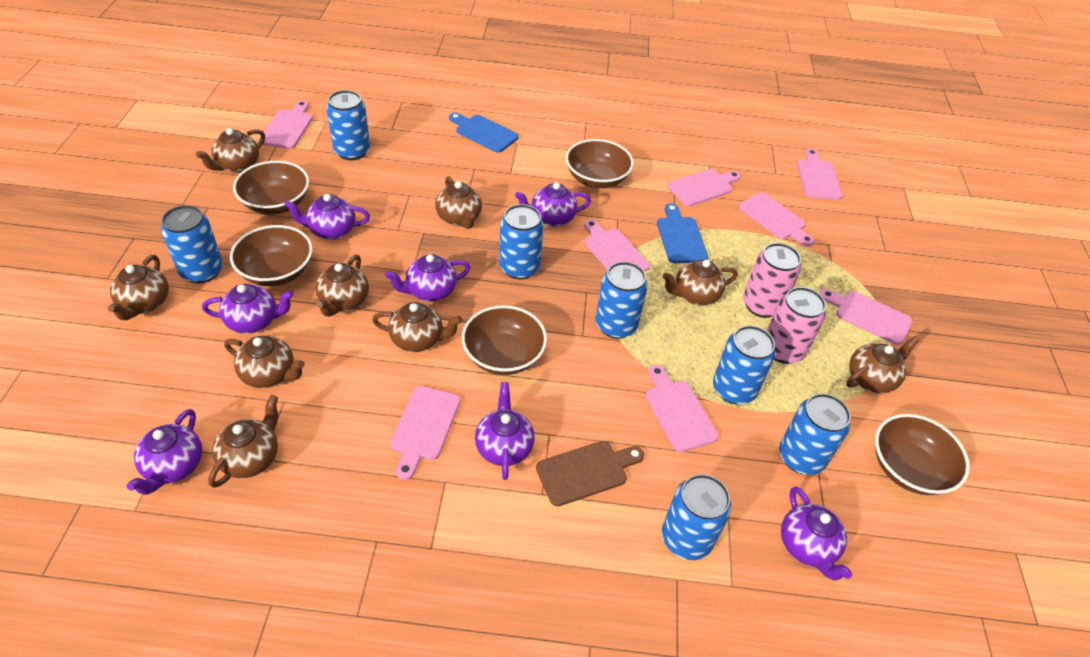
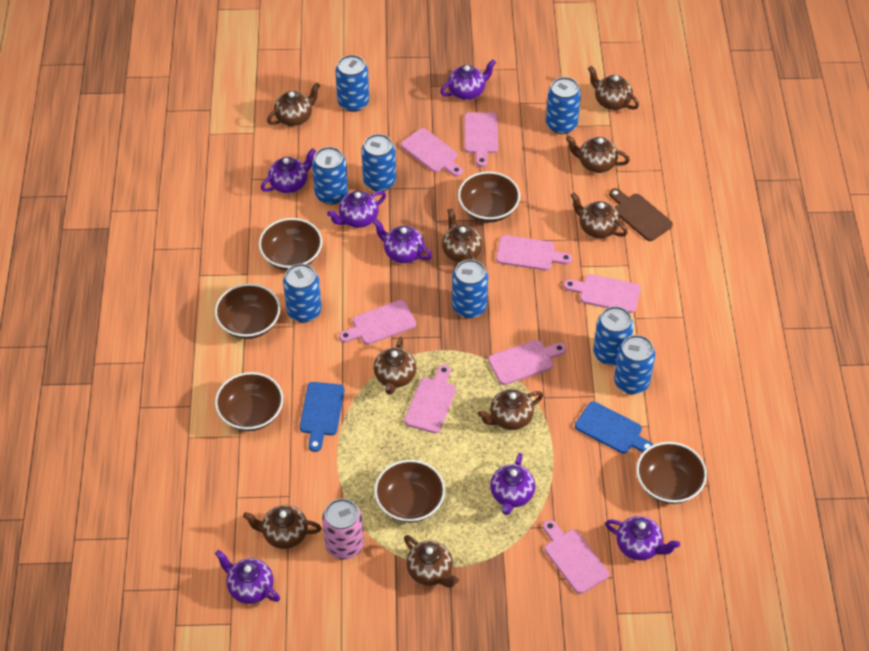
blue can: [161,205,223,283] [326,90,370,160] [499,204,544,279] [596,261,648,339] [662,474,731,560] [713,325,775,404] [779,393,851,475] = 7 -> [283,264,322,323] [312,147,348,205] [335,55,369,112] [362,134,396,191] [452,259,488,318] [546,77,581,134] [593,306,634,366] [614,335,655,394] = 8
brown bowl: [230,225,313,286] [233,161,309,215] [462,305,547,375] [566,139,634,188] [875,414,970,495] = 5 -> [215,284,280,339] [215,372,283,431] [259,218,322,271] [374,460,445,523] [458,172,520,223] [636,442,707,504] = 6
pink can: [743,243,801,318] [767,287,826,364] = 2 -> [322,499,364,559] = 1

